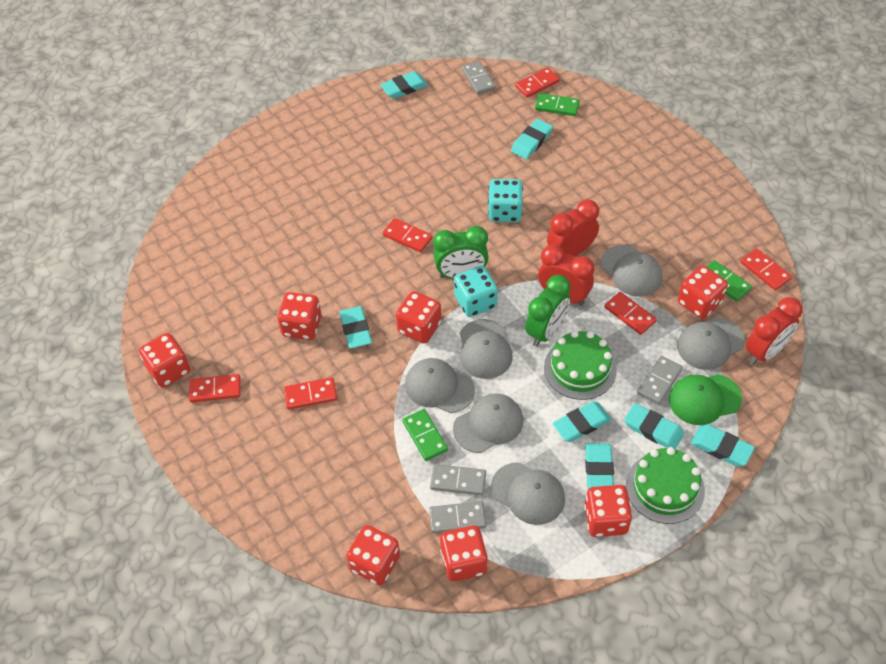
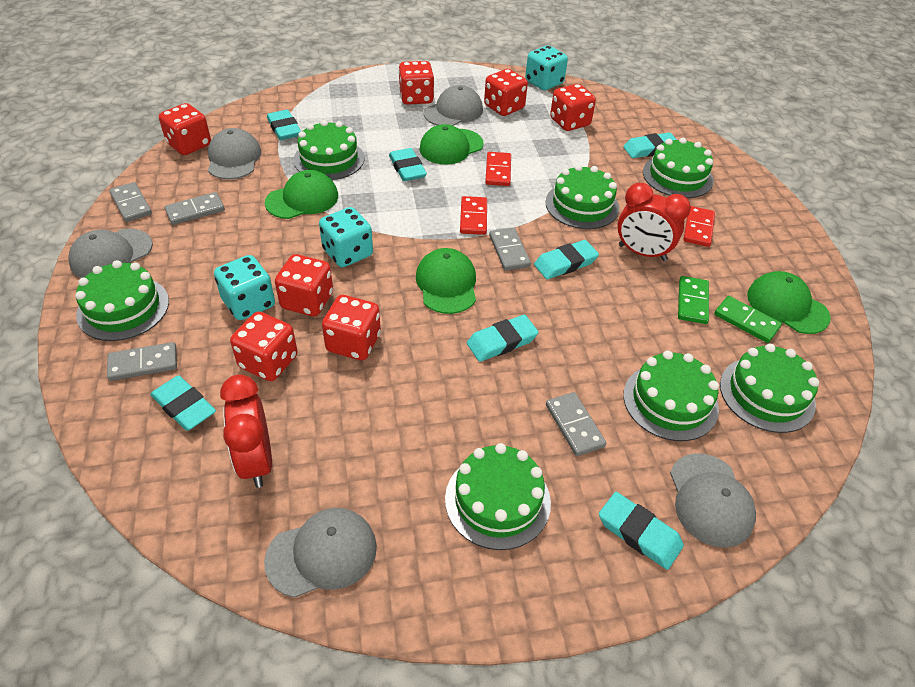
green cake: [544,330,617,400] [626,447,705,524] = 2 -> [75,260,169,341] [293,120,364,180] [445,443,551,550] [545,164,619,229] [623,350,719,441] [643,138,714,198] [720,344,819,433] = 7
green cap: [669,374,742,425] = 1 -> [265,170,338,219] [416,248,476,314] [420,124,484,164] [747,271,831,334] = 4
green clock: [433,226,489,279] [525,275,571,347] = 2 -> none = 0
green domino: [403,409,448,461] [535,93,580,116] [707,260,752,302] = 3 -> [678,276,709,324] [714,296,782,343] = 2
grey cap: [405,358,475,413] [453,393,523,453] [460,319,513,379] [491,462,565,525] [601,245,663,296] [677,317,745,370] = 6 -> [68,229,153,278] [208,128,261,180] [264,508,377,598] [424,85,483,126] [670,453,756,548] = 5
grey domino: [429,501,486,533] [430,464,486,495] [462,61,496,95] [637,356,683,405] = 4 -> [107,342,177,381] [109,182,152,222] [164,192,225,225] [489,228,531,271] [546,392,606,456] = 5
red clock: [538,244,594,306] [547,199,599,257] [746,297,803,365] = 3 -> [220,374,272,488] [617,183,691,261] = 2
red domino: [189,374,241,403] [284,377,337,410] [383,218,433,252] [515,68,560,98] [605,292,657,335] [740,248,792,291] = 6 -> [460,196,487,235] [485,152,511,186] [683,206,715,247] = 3
turquoise dice: [454,266,498,317] [488,179,523,222] = 2 -> [214,255,275,320] [319,207,373,267] [525,45,568,91] = 3

